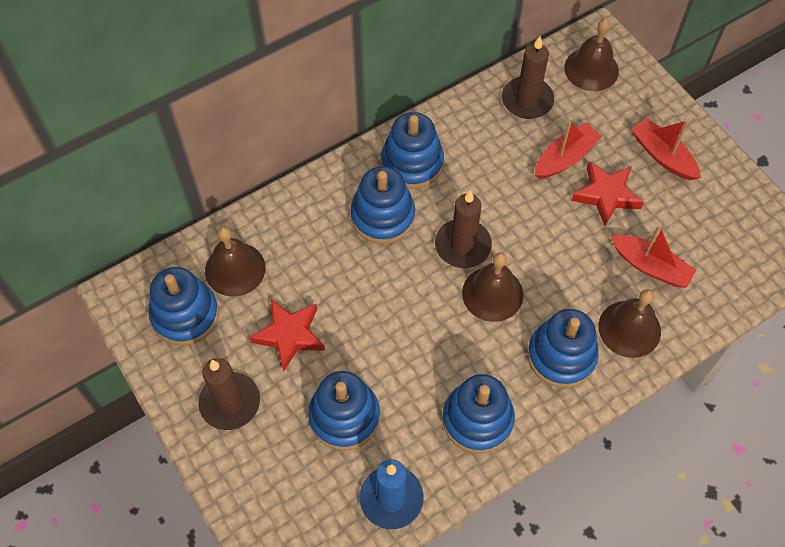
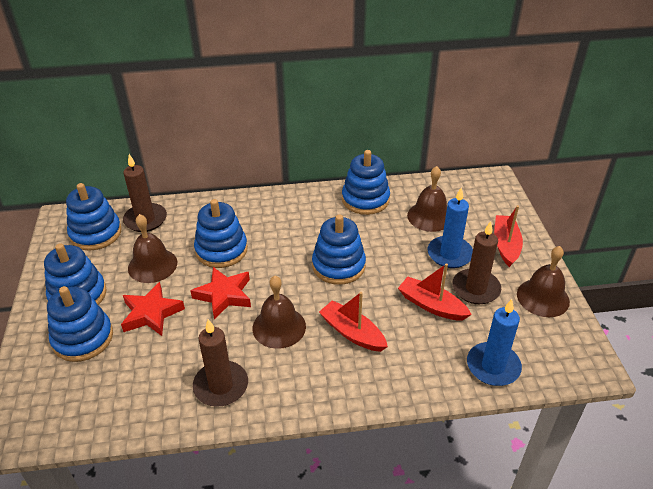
blue candle: [359,460,424,529] = 1 -> [428,187,473,268] [467,299,522,386] = 2

